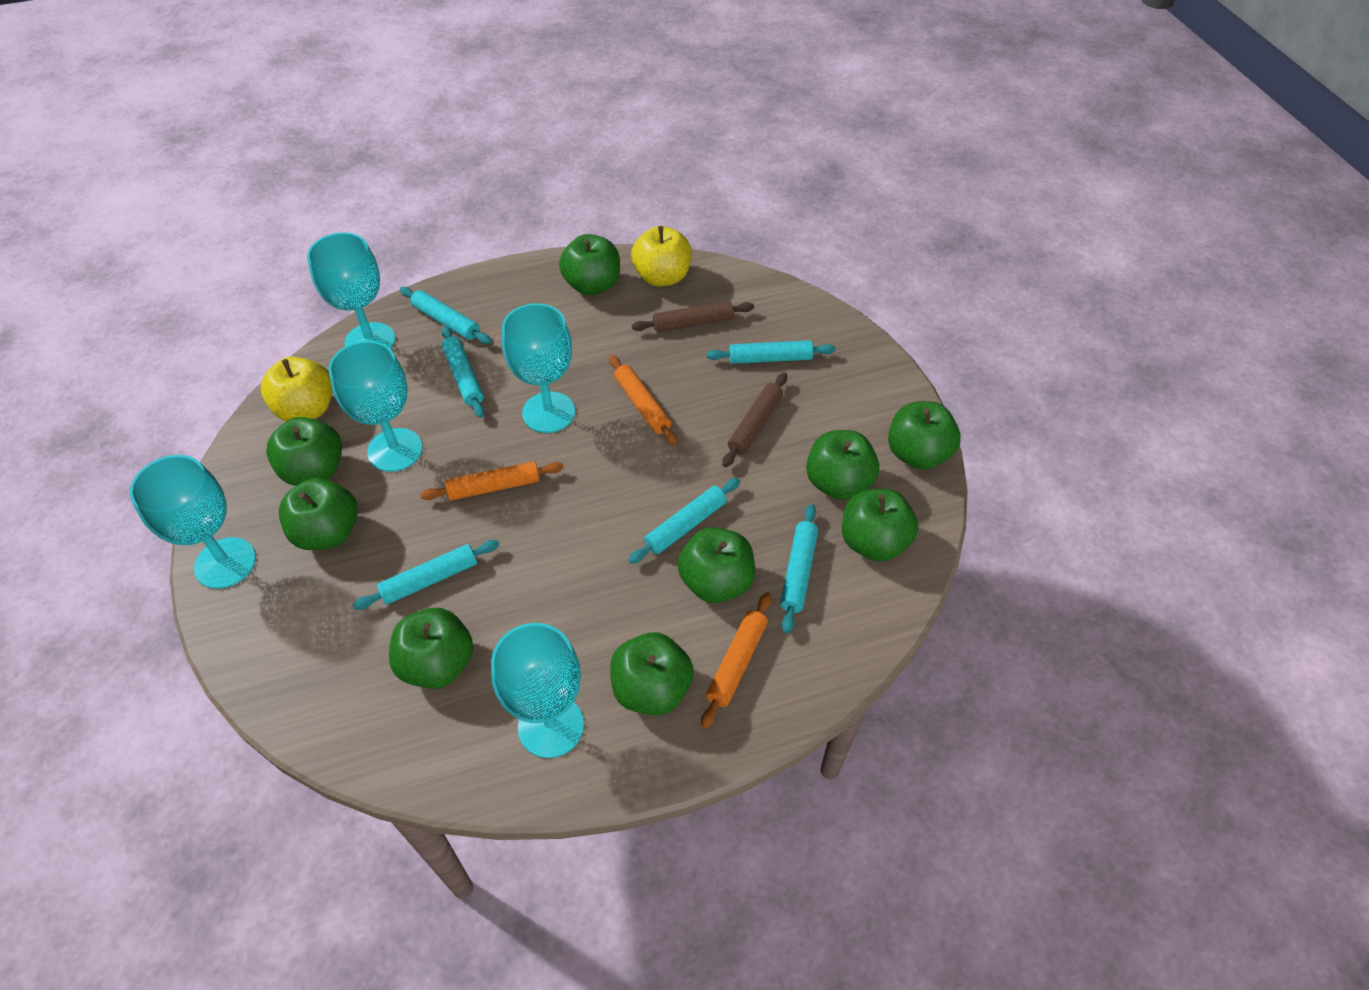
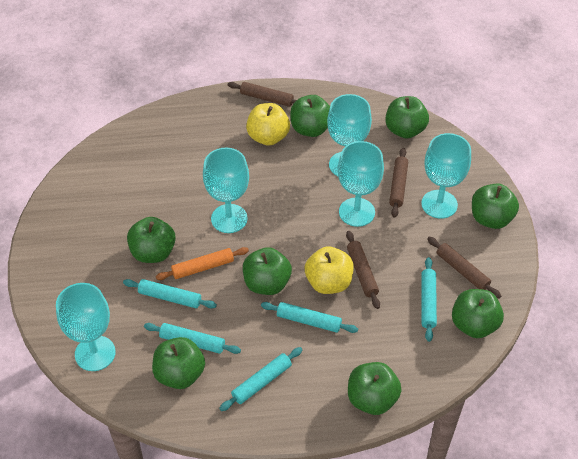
brown rolling pin: [632,301,754,332] [722,373,787,467] = 2 -> [228,82,296,107] [346,231,380,309] [389,148,408,218] [427,237,501,299] = 4
green apple: [266,417,342,486] [279,478,358,550] [389,608,473,689] [559,234,620,295] [610,632,693,715] [677,527,755,603] [806,430,879,500] [842,489,918,562] [888,401,961,470] = 9 -> [127,217,176,263] [152,337,205,389] [243,247,292,295] [290,95,330,137] [348,362,402,415] [385,96,429,139] [452,289,504,338] [472,183,519,229] = 8
orange rolling pin: [420,461,563,501] [609,355,678,446] [701,592,772,729] = 3 -> [156,247,249,280] = 1
turquoise rolling pin: [353,540,499,610] [400,287,491,344] [441,326,485,418] [628,478,740,564] [707,340,835,364] [780,504,818,633] = 6 -> [123,279,217,309] [144,323,241,354] [219,347,302,411] [261,302,358,333] [421,257,437,342] = 5

